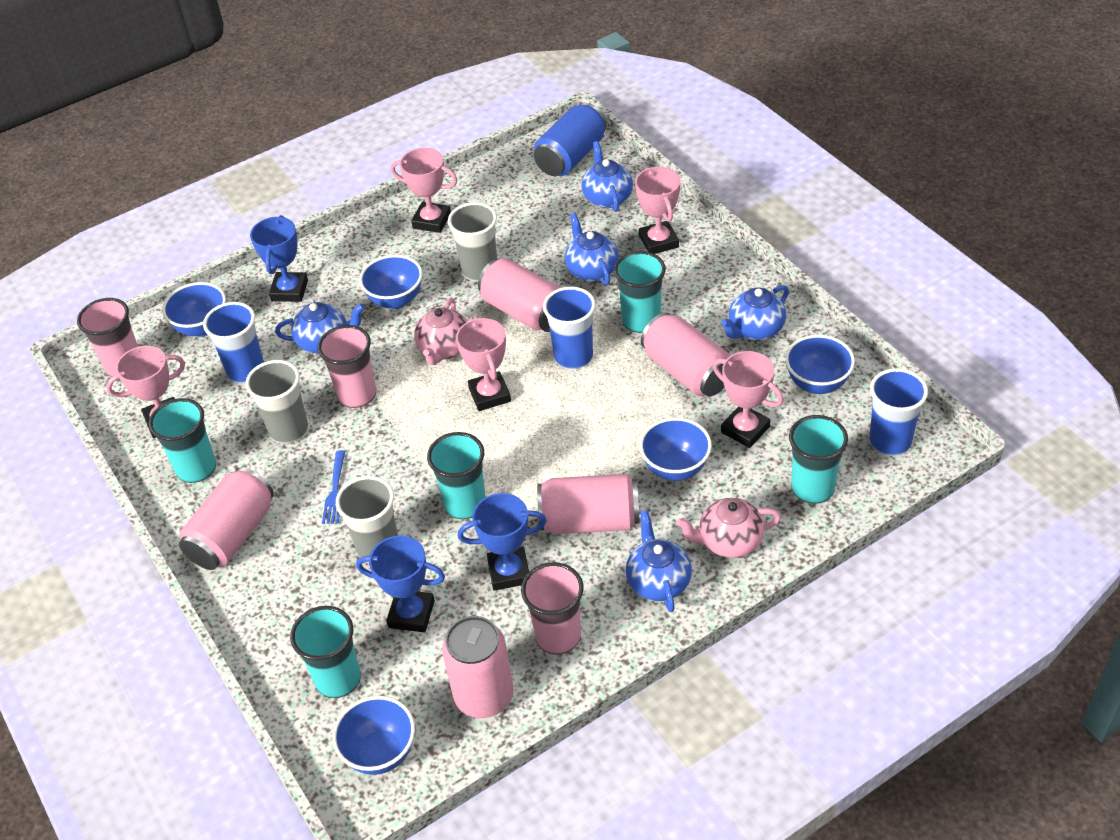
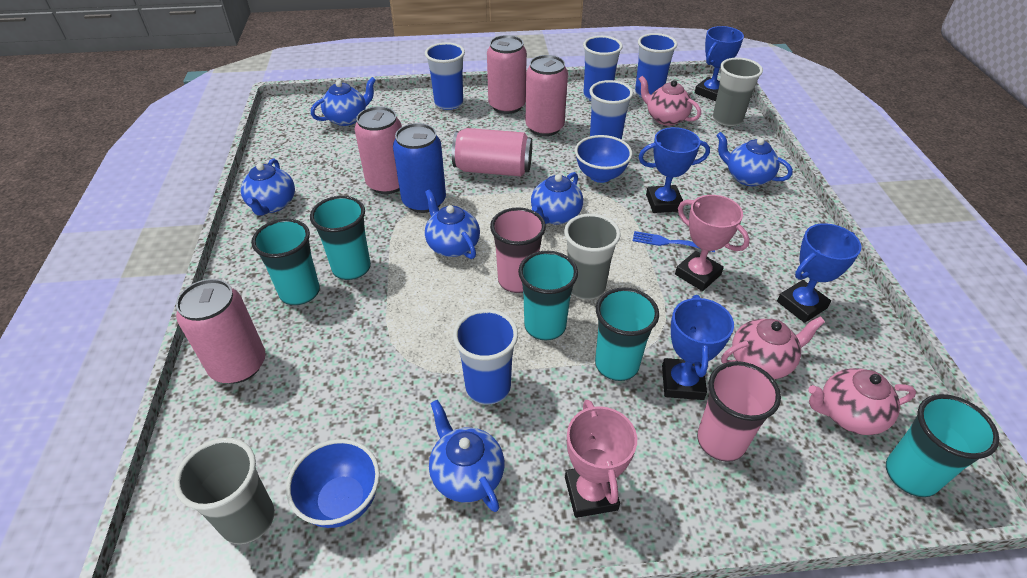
blue bowl: [162,282,226,337] [333,696,415,775] [359,255,423,309] [640,417,712,481] [785,335,855,394] = 5 -> [286,439,380,528] [575,135,632,183] = 2
blue cup: [203,302,264,383] [543,287,596,369] [869,368,928,456] = 3 -> [425,42,465,110] [453,309,518,404] [583,36,623,101] [590,80,633,140] [635,33,677,97] = 5
blue teapot: [275,302,365,354] [565,213,619,285] [581,141,633,212] [626,510,692,612] [721,285,789,340] = 5 -> [241,159,295,216] [311,77,376,126] [425,189,480,259] [429,400,504,512] [531,172,583,225] [716,132,793,186] = 6
blue trophy: [250,215,308,302] [356,536,445,632] [458,493,547,591] = 3 -> [638,127,710,213] [662,295,734,400] [695,26,744,101] [777,223,861,323] = 4
pink cup: [77,298,138,377] [318,325,376,408] [521,562,584,654] = 3 -> [490,207,546,293] [697,361,781,462] = 2
pink teapot: [414,298,467,365] [676,498,781,558] = 2 -> [639,76,701,126] [721,316,825,379] [808,368,916,435] = 3
pink trophy: [106,346,185,438] [391,148,457,233] [456,318,511,411] [635,167,681,254] [713,351,783,448] = 5 -> [565,400,637,518] [675,195,750,291] = 2

